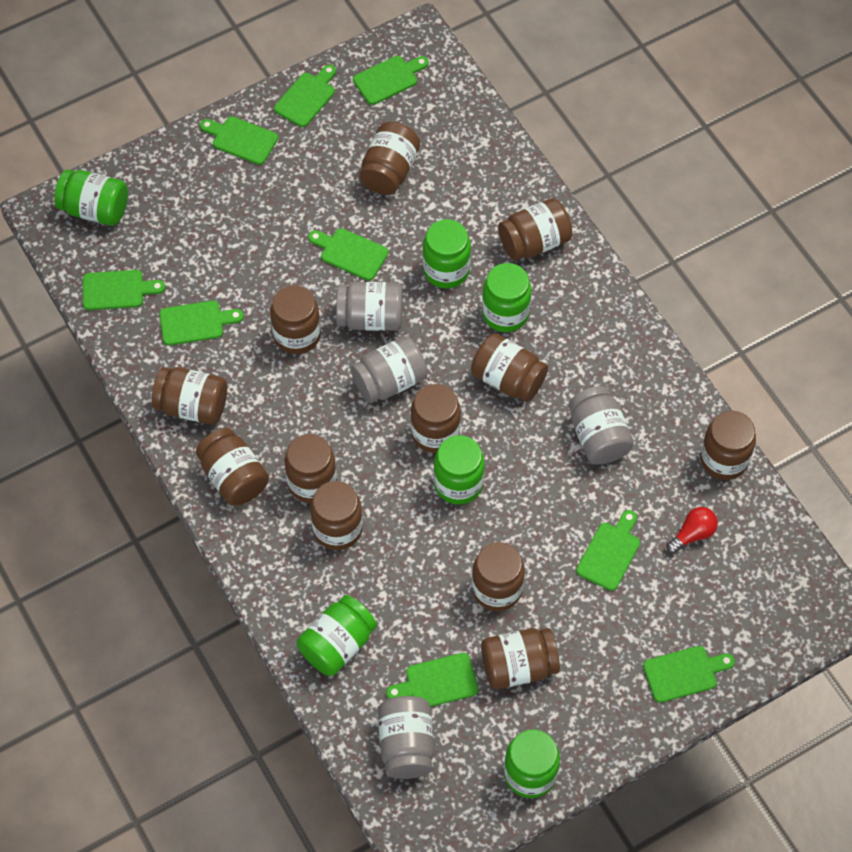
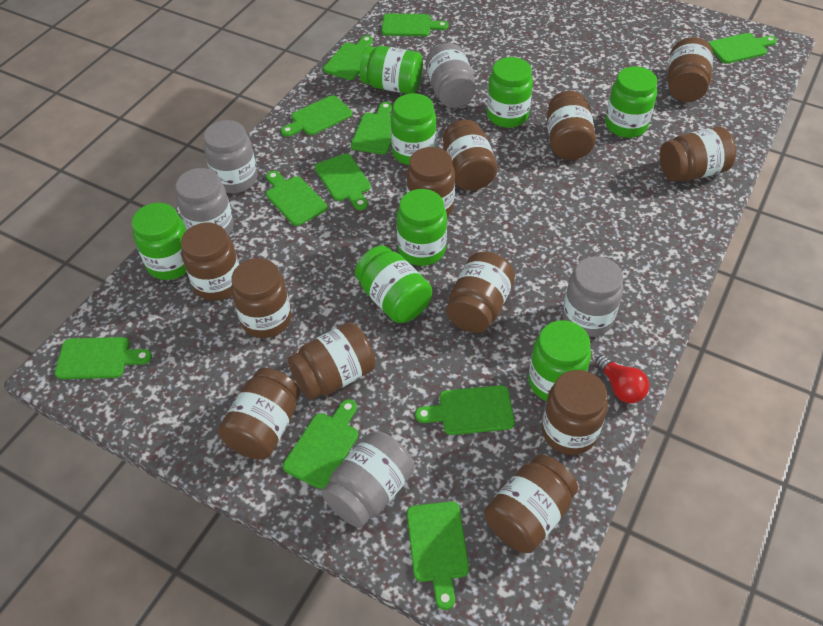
green cutting board: [83,270,165,310] [159,301,244,345] [200,116,278,165] [274,65,336,127] [308,228,388,281] [353,56,429,105] [386,653,479,707] [576,510,640,591] [643,646,735,703] = 9 -> [55,337,152,379] [266,171,327,226] [281,95,352,137] [283,399,358,489] [315,154,371,210] [323,36,373,80] [351,102,392,154] [382,13,448,36] [407,501,469,610] [415,385,515,435] [709,33,777,64] = 11
green jar: [54,169,128,226] [297,595,377,676] [423,219,471,289] [434,435,485,504] [482,263,531,332] [504,729,560,798] = 6 -> [132,203,187,280] [355,245,432,323] [360,46,423,94] [391,93,436,165] [397,189,447,266] [487,57,533,128] [528,320,591,401] [605,66,657,138] = 8
grey jar: [336,282,403,331] [351,336,428,403] [378,696,434,779] [569,386,634,465] = 4 -> [176,168,234,235] [204,120,258,193] [322,431,415,528] [426,43,475,108] [562,256,623,337] = 5

